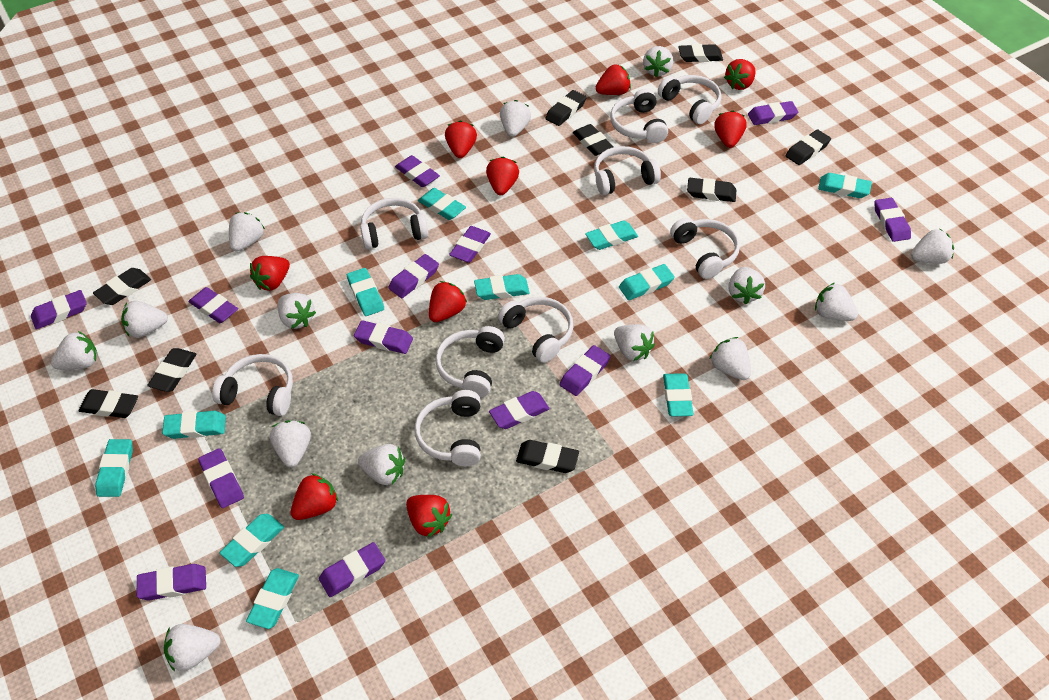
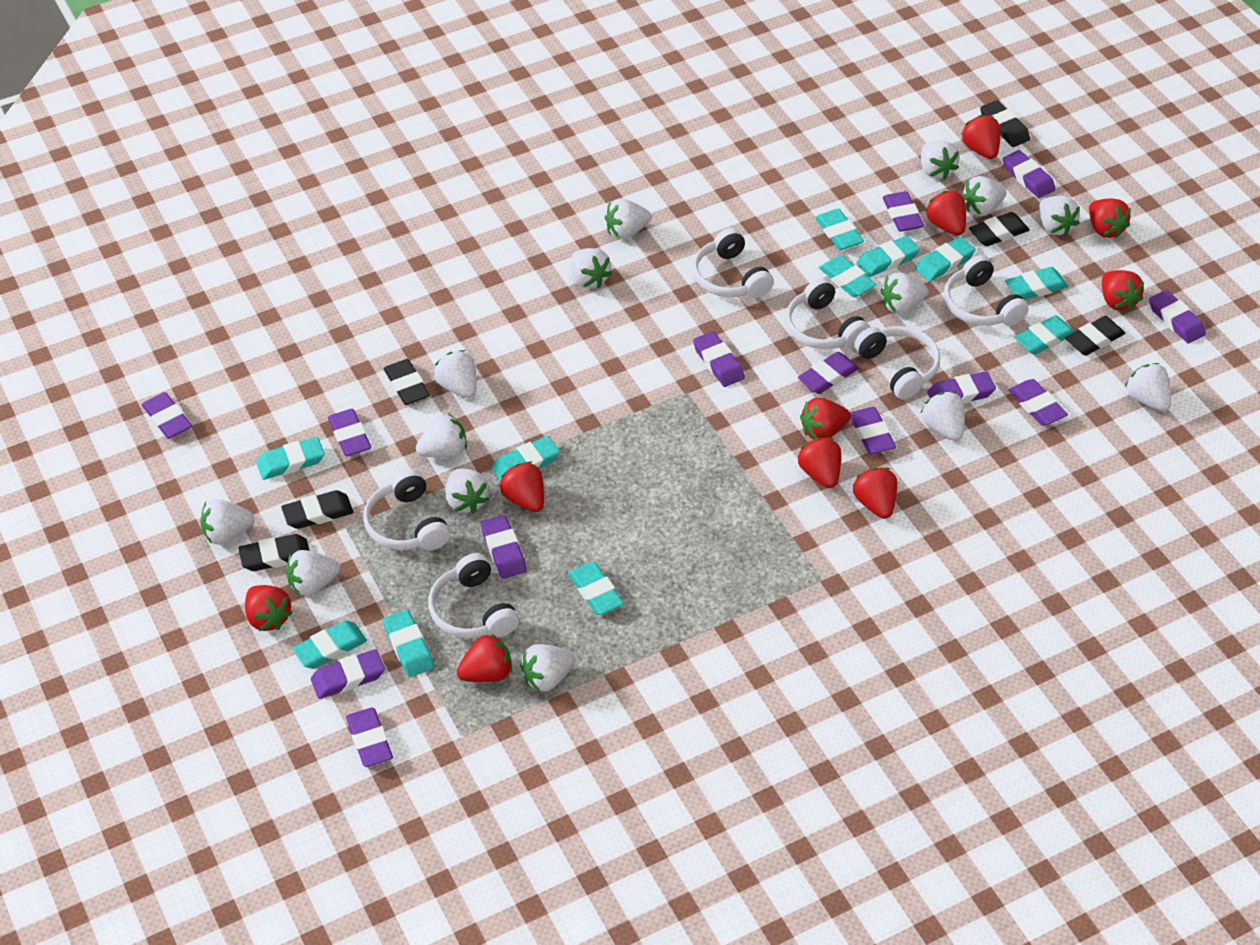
black eraser: [78,389,138,418] [93,268,151,305] [147,348,197,392] [516,440,579,473] [545,90,587,126] [573,124,613,156] [678,44,723,62] [687,178,736,202] [785,129,831,165] = 9 -> [238,534,310,571] [281,490,353,529] [384,359,430,405] [969,212,1030,246] [980,100,1030,147] [1065,316,1125,356] = 6
red strawberry: [250,256,290,291] [291,473,339,520] [406,495,452,538] [429,281,467,322] [445,120,477,158] [486,157,519,195] [595,64,631,95] [714,110,747,148] [724,59,756,90] = 9 -> [245,585,293,631] [457,633,512,682] [499,462,544,512] [798,437,841,488] [800,398,850,439] [853,467,897,519] [925,191,966,236] [961,115,1000,159] [1089,199,1131,239] [1102,270,1144,312] = 10
white headphones: [212,354,293,416] [360,198,428,249] [414,390,481,466] [435,326,505,397] [498,297,573,363] [594,146,661,195] [610,89,668,143] [658,75,722,124] [670,218,740,279] = 9 -> [363,469,450,550] [428,553,519,638] [692,228,774,298] [785,278,870,349] [854,326,940,400] [944,255,1029,326] = 6

